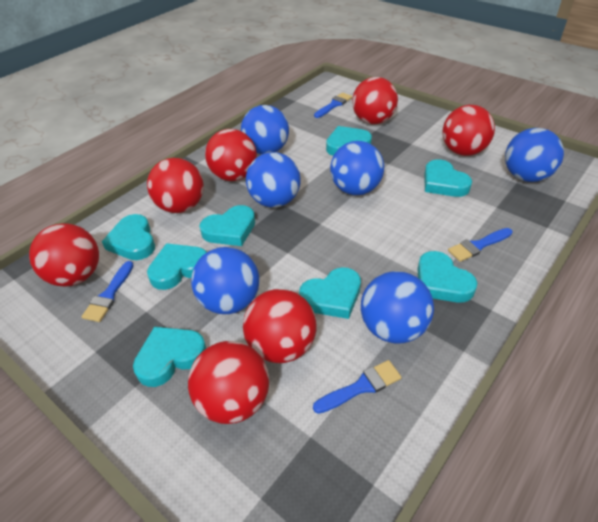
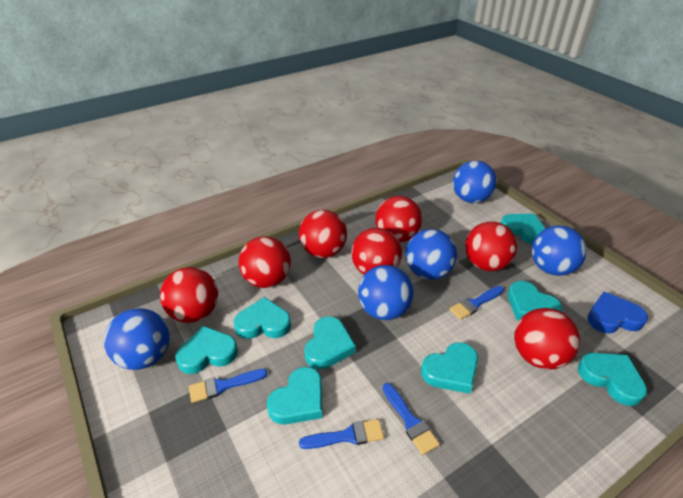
blue ball: [191,247,260,314] [241,105,289,154] [246,152,301,208] [330,141,384,195] [361,271,434,343] [505,128,564,182] = 6 -> [104,308,170,370] [358,265,414,320] [406,229,457,280] [453,161,497,203] [532,225,587,276] = 5
blue heart: none = 0 -> [587,292,648,333] = 1

